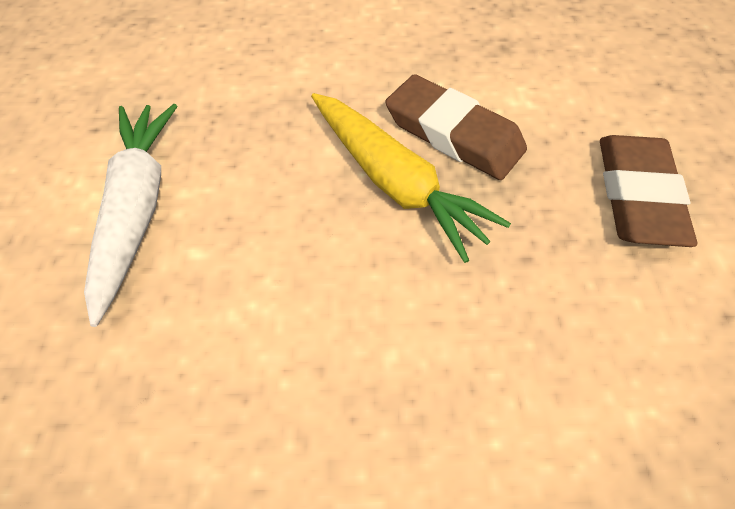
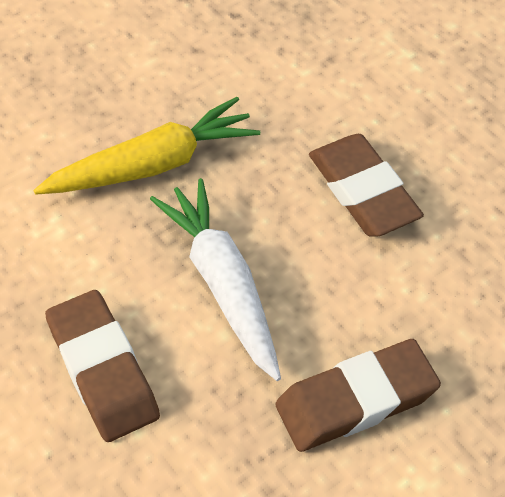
brown eraser: [385,74,527,180] [600,135,698,247] = 2 -> [45,290,160,442] [275,339,441,452] [309,134,424,237] = 3

